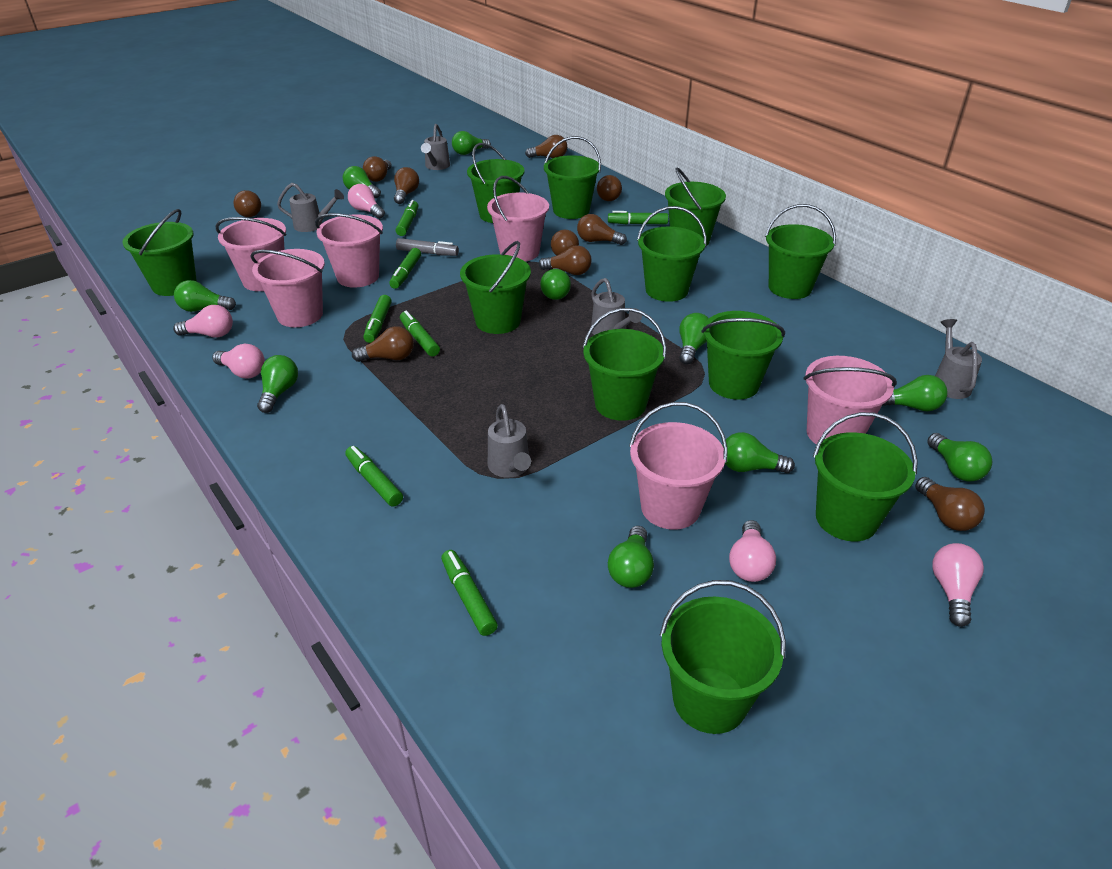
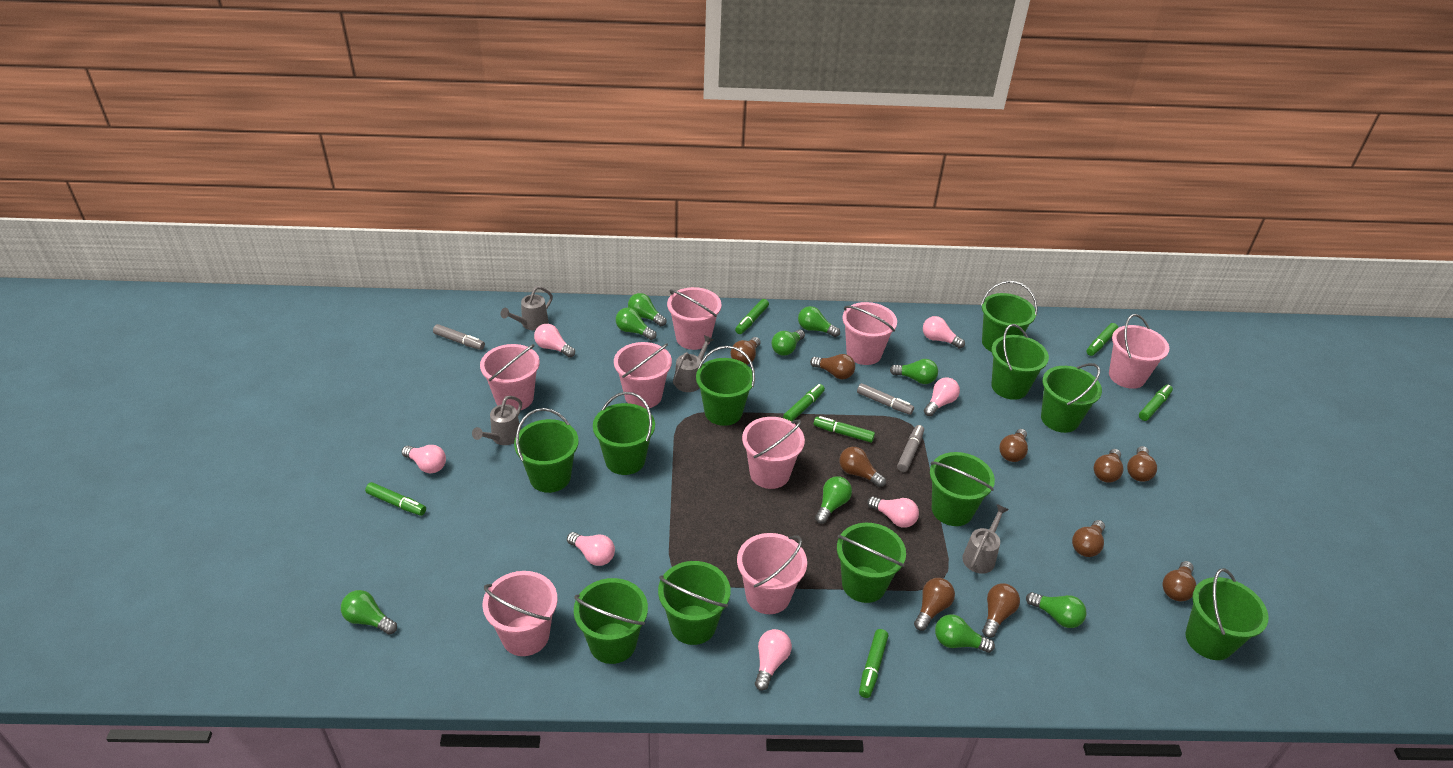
green light bulb: [174,280,236,312] [257,355,298,413] [343,166,381,198] [452,131,491,155] [540,268,571,300] [608,526,654,588] [679,313,709,364] [722,432,795,473] [882,375,948,411] [927,433,992,482] = 10 -> [341,590,397,635] [616,308,656,340] [628,293,666,326] [772,330,805,356] [798,306,840,337] [815,476,852,524] [890,359,938,384] [935,614,995,653] [1026,592,1087,628] = 9
grey marker: [396,238,459,256] = 1 -> [433,324,485,350] [857,383,914,415] [897,425,924,472] = 3
grey watering can: [277,183,344,232] [421,124,450,170] [488,404,531,478] [591,278,642,335] [935,319,982,399] = 5 -> [472,396,522,445] [500,286,553,331] [673,335,714,392] [962,504,1009,574] = 4
pink bucket: [216,217,286,291] [250,249,325,327] [315,213,383,288] [487,176,549,262] [629,402,728,530] [804,356,897,445] = 6 -> [480,344,540,410] [483,571,558,656] [614,342,672,409] [667,287,721,350] [737,533,807,614] [742,417,805,489] [843,302,897,365] [1109,314,1169,389] = 8
pink light bulb: [173,305,233,337] [212,344,265,378] [348,184,385,219] [729,520,776,582] [932,543,984,627] = 5 -> [402,445,446,474] [534,324,575,358] [567,532,615,566] [755,629,792,691] [867,496,919,528] [923,316,965,349] [924,377,960,416] = 7

